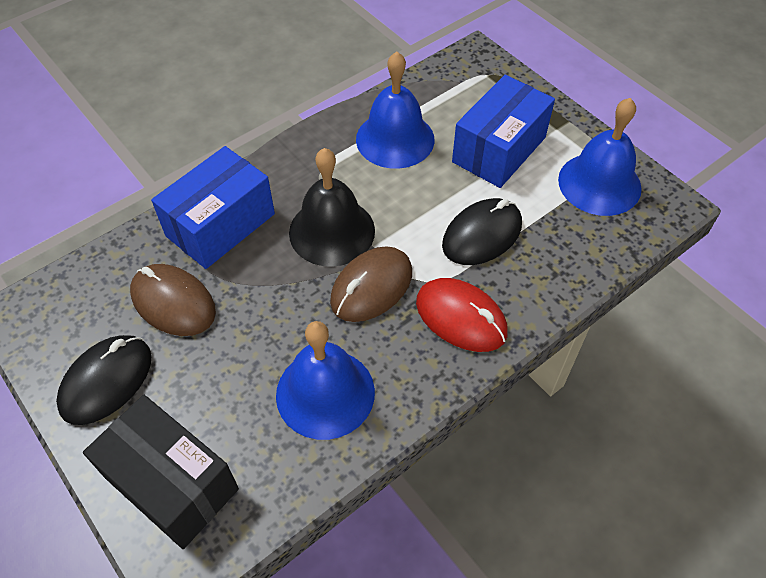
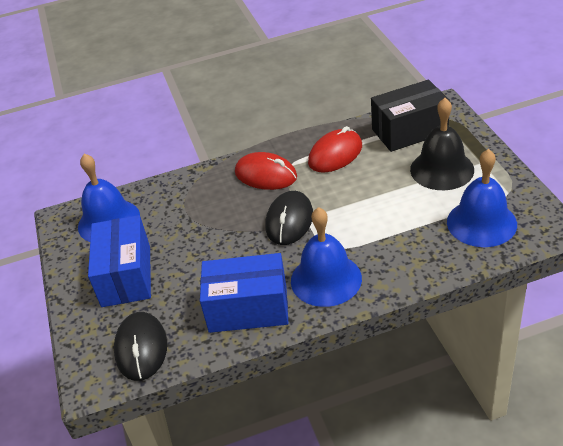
brown mouse: [130,264,216,336] [330,246,412,322] = 2 -> none = 0
red mouse: [416,278,508,352] = 1 -> [235,152,297,190] [308,126,362,173] = 2

